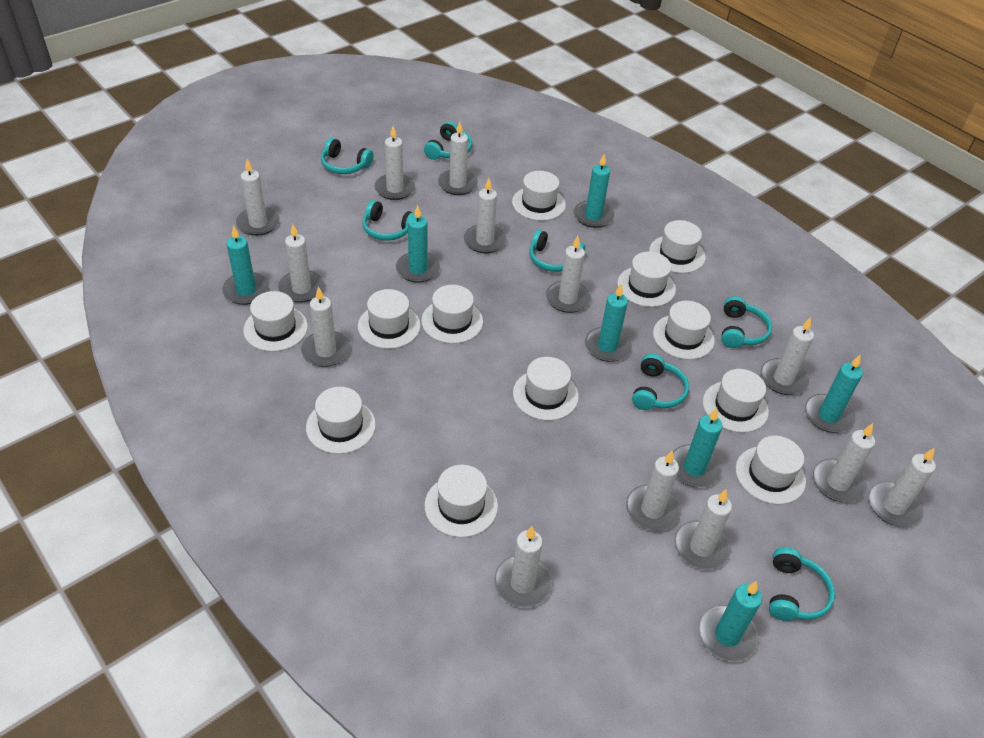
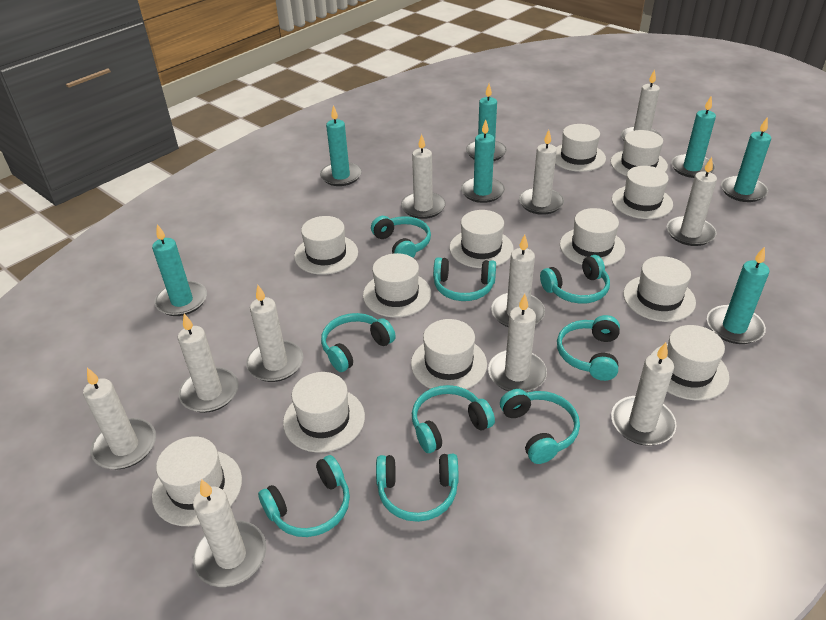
turquoise headphones: [321,138,373,174] [362,200,414,241] [424,121,472,160] [529,230,585,272] [632,354,689,410] [721,296,772,348] [769,547,835,621] = 7 -> [258,455,350,537] [321,313,396,372] [371,216,431,258] [376,454,459,522] [412,385,495,453] [433,257,496,301] [500,389,580,464] [540,255,610,304] [557,315,620,381] = 9
white candle: [236,159,280,236] [278,224,324,303] [301,286,350,367] [375,126,415,200] [438,122,478,195] [464,178,506,253] [494,526,553,608] [546,236,591,313] [626,451,681,531] [674,489,732,570] [761,317,814,395] [813,423,875,502] [869,448,936,527] = 13 -> [83,368,156,470] [178,314,239,413] [193,479,266,587] [246,285,303,382] [401,134,446,219] [488,294,547,392] [491,234,545,327] [519,130,564,215] [611,342,676,446] [621,69,662,141] [667,157,717,246] = 11

